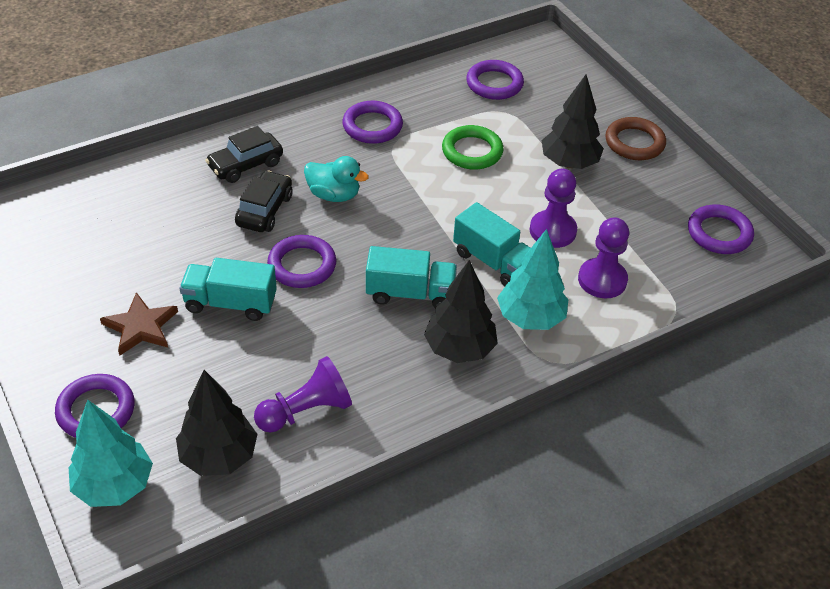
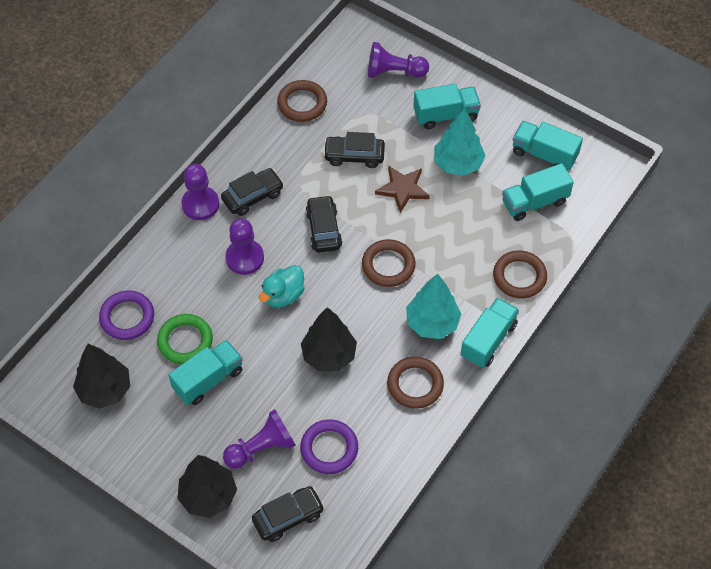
black car: [205,126,283,183] [235,170,293,232] = 2 -> [221,168,284,216] [252,486,325,542] [305,195,342,253] [323,132,385,168] = 4
brown ring: [606,117,666,160] = 1 -> [277,80,327,122] [362,239,416,287] [387,356,444,409] [493,250,547,299] = 4
purple pawn: [254,356,352,433] [530,169,577,248] [578,217,629,298] = 3 -> [181,164,219,220] [223,409,295,469] [225,218,264,275] [368,42,429,78] = 4
purple ring: [55,374,135,438] [267,235,336,288] [342,101,403,144] [466,60,524,100] [688,205,754,254] = 5 -> [99,290,154,340] [300,419,358,474] = 2
turquoise truck: [179,258,277,321] [366,246,457,308] [453,202,531,287] = 3 -> [168,340,243,405] [413,84,481,129] [460,297,519,368] [502,163,574,221] [513,121,583,170] = 5

